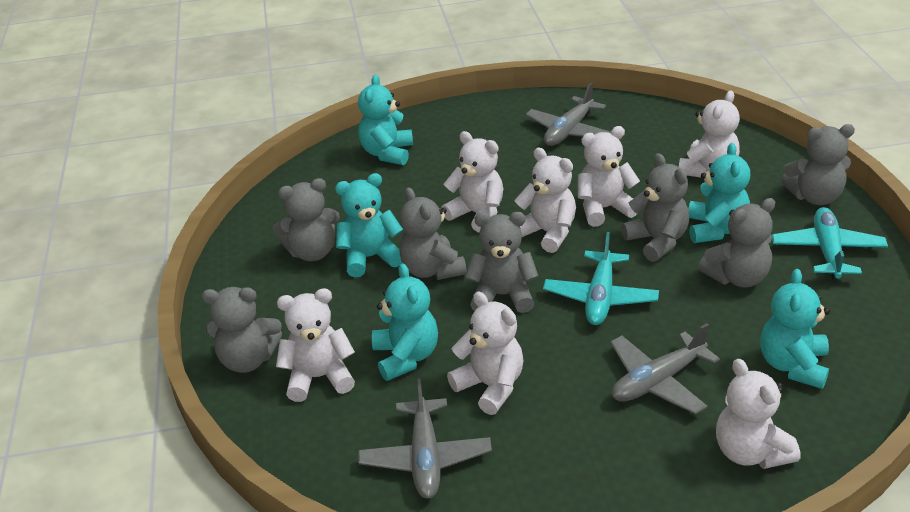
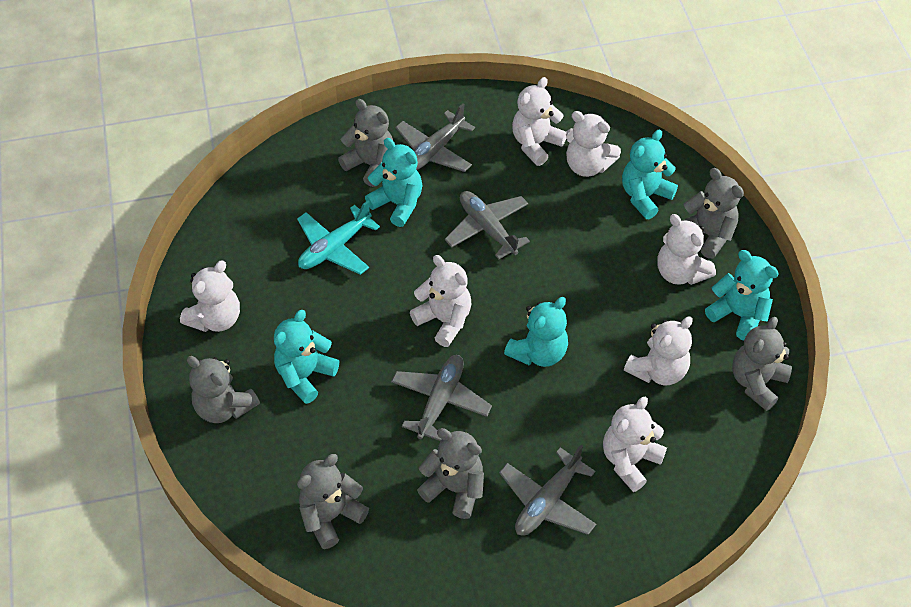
grey plane: [358,378,492,498] [526,82,611,146] [610,323,720,414] = 3 -> [391,355,492,441] [395,103,475,172] [445,191,530,259] [499,445,596,536] = 4
grey teddy bear: [202,287,282,373] [272,178,340,261] [400,187,467,280] [465,212,539,313] [621,153,689,262] [698,198,775,288] [781,124,855,205] = 7 -> [187,356,260,423] [297,454,369,549] [338,99,393,187] [417,428,484,519] [681,168,744,259] [732,317,792,411] = 6
turquoise plane: [543,232,659,325] [772,207,888,280] = 2 -> [297,200,380,275] = 1

